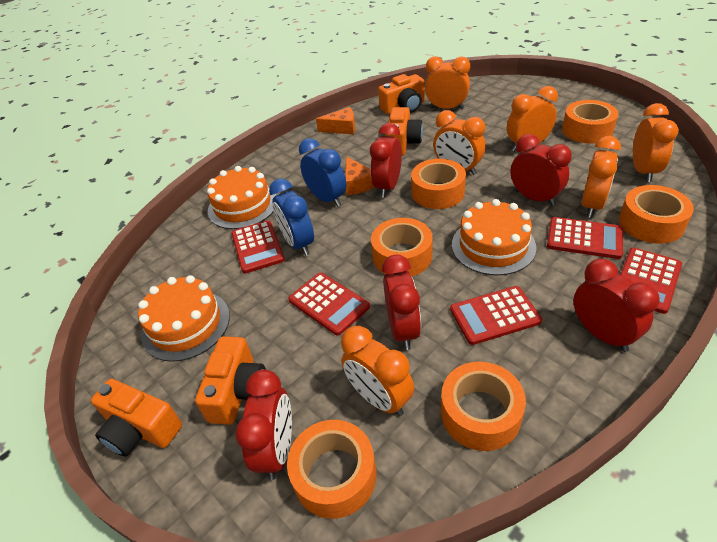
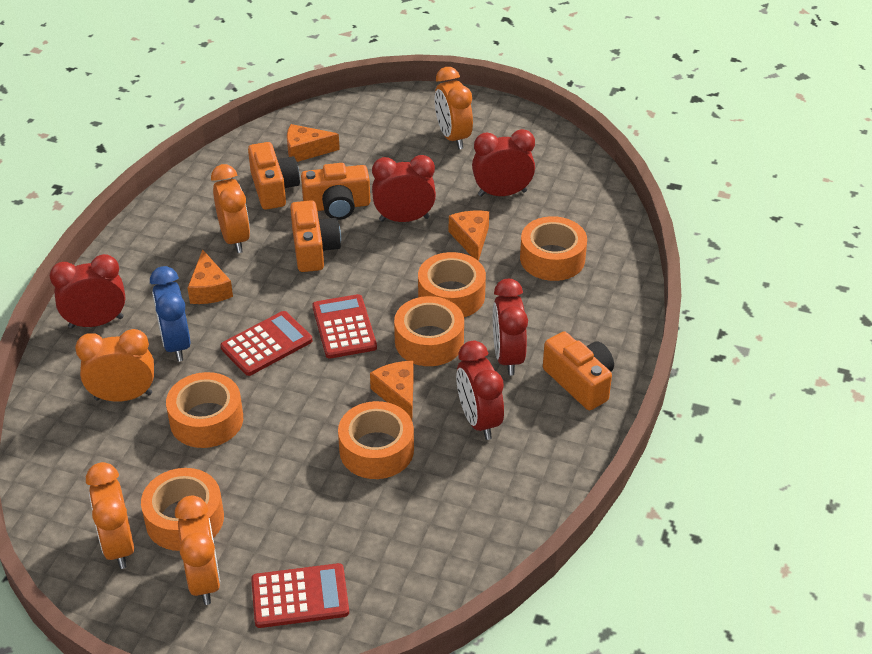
blue clock: [269,178,314,256] [299,138,346,207] = 2 -> [150,266,191,362] = 1
orange cake: [138,275,230,362] [207,166,276,229] [452,199,536,276] = 3 -> none = 0
orange cheese: [316,107,355,134] [345,156,374,195] = 2 -> [187,250,233,304] [287,124,340,162] [370,361,414,420] [449,211,489,261] = 4
orange clock: [341,326,414,416] [425,56,470,109] [433,110,485,175] [507,86,558,152] [581,136,621,218] [633,103,679,182] = 6 -> [75,329,154,402] [86,462,134,569] [175,495,220,605] [211,164,250,253] [434,67,473,149] = 5
red calculator: [231,220,285,274] [288,272,370,336] [450,286,542,345] [547,217,623,259] [620,248,682,314] = 5 -> [220,311,312,376] [251,563,349,628] [312,294,377,358] = 3

